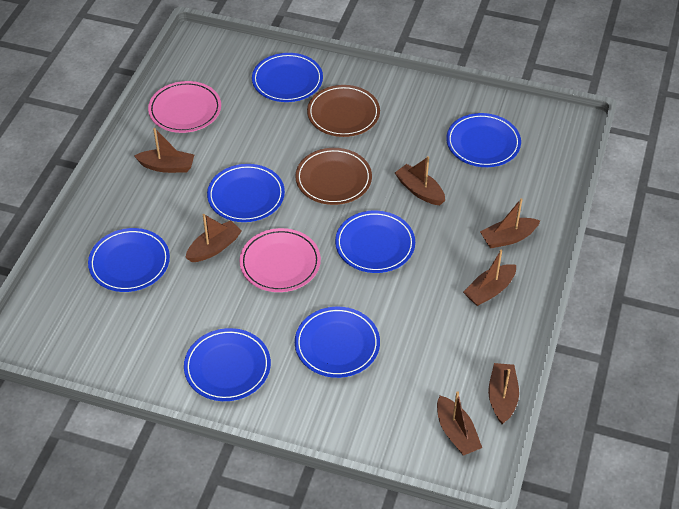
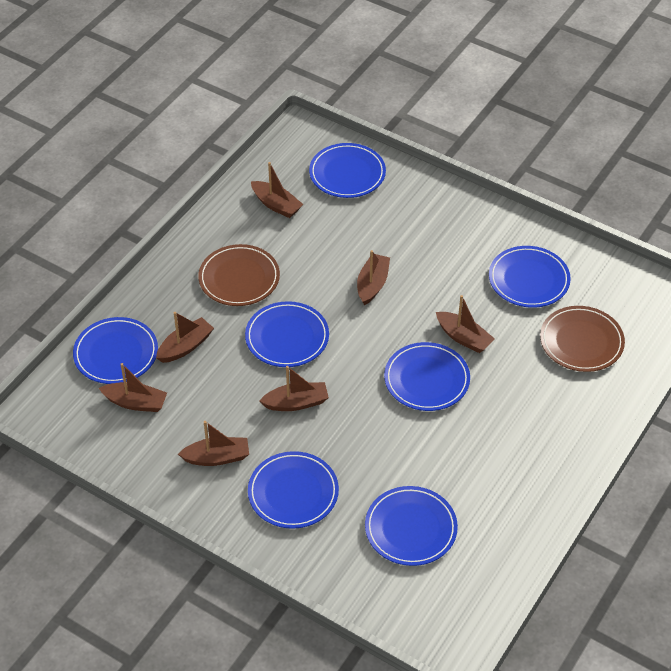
pink plate: [148,81,221,133] [239,228,321,292] = 2 -> none = 0

